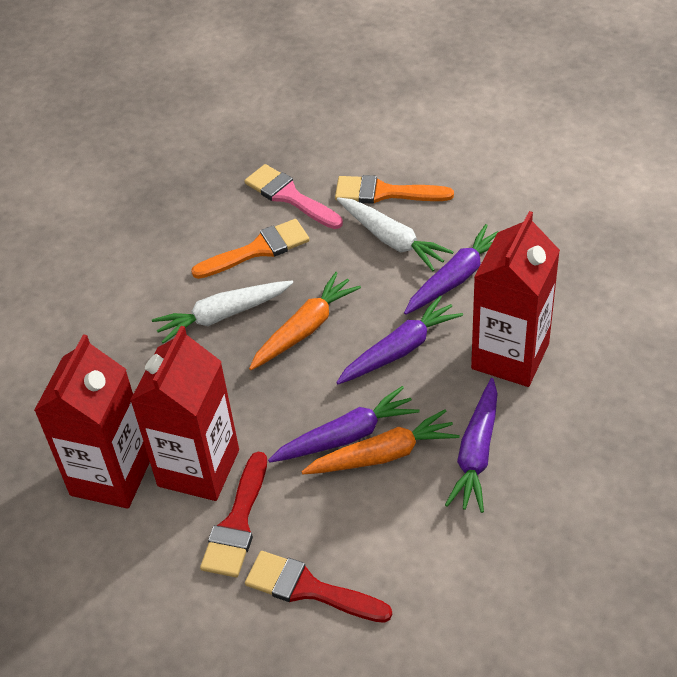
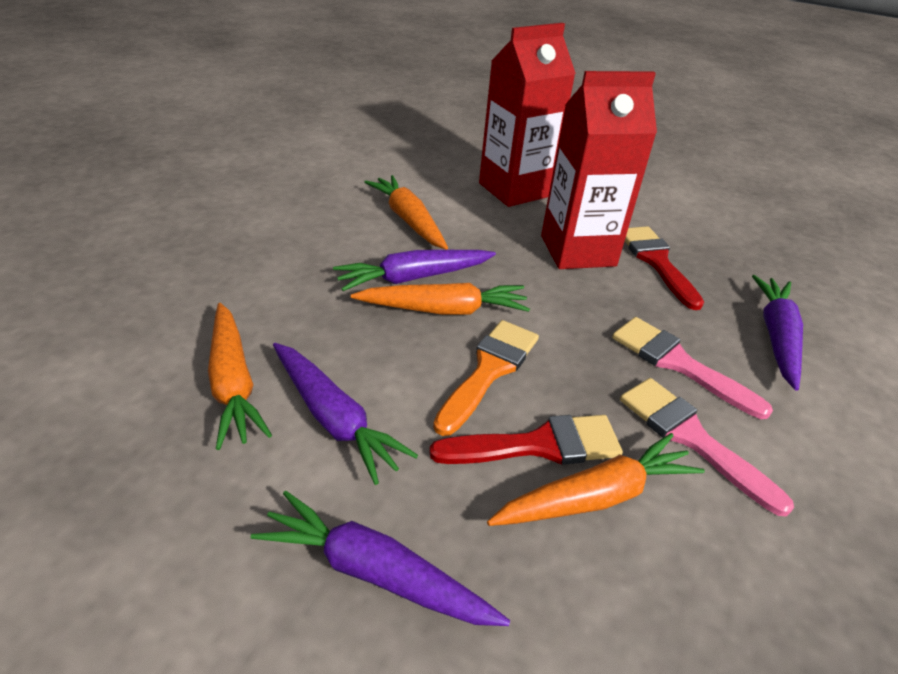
orange brush: [191,219,310,279] [335,175,454,204] = 2 -> [433,320,539,436] = 1
orange carrot: [249,272,361,370] [301,409,459,474] = 2 -> [208,303,272,450] [351,283,530,315] [364,175,448,250] [487,433,705,526] = 4
pink brush: [245,164,343,229] = 1 -> [612,317,773,419] [620,378,794,516] = 2
red carton: [34,334,150,509] [130,326,239,501] [471,211,560,387] = 3 -> [479,23,576,207] [541,71,657,269] = 2
white carrot: [152,281,293,344] [337,197,454,271] = 2 -> none = 0

